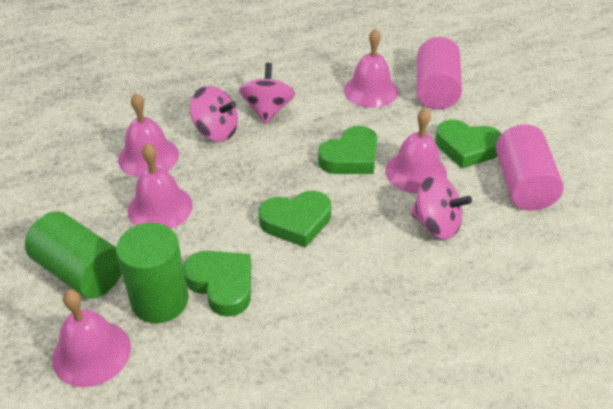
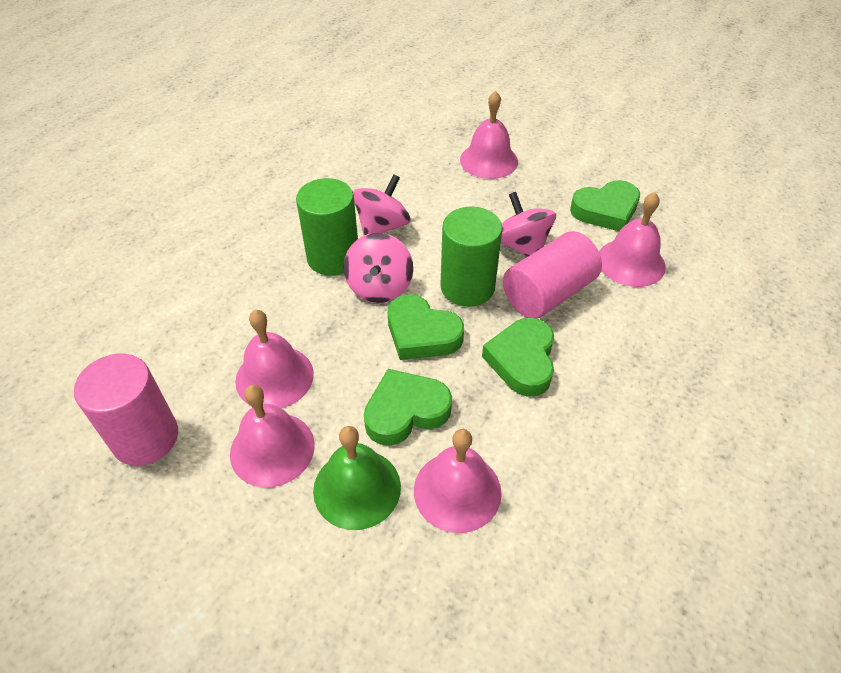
green bell: none = 0 -> [313,426,401,530] = 1

